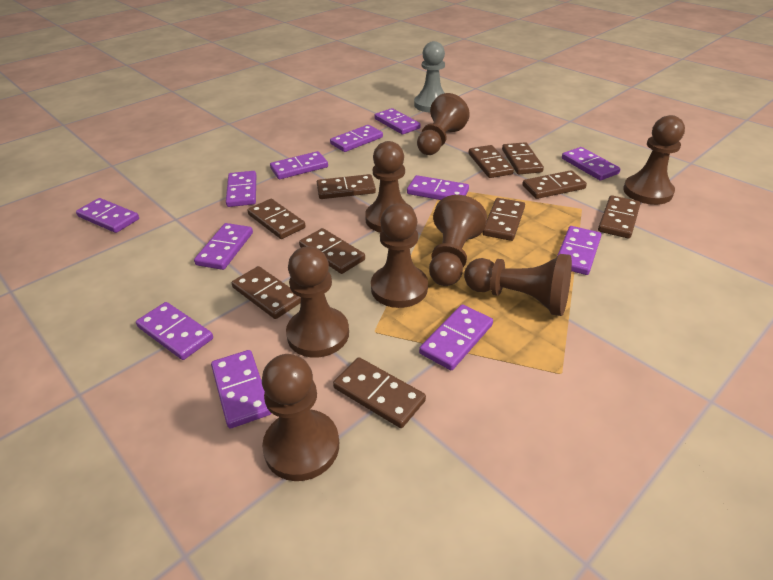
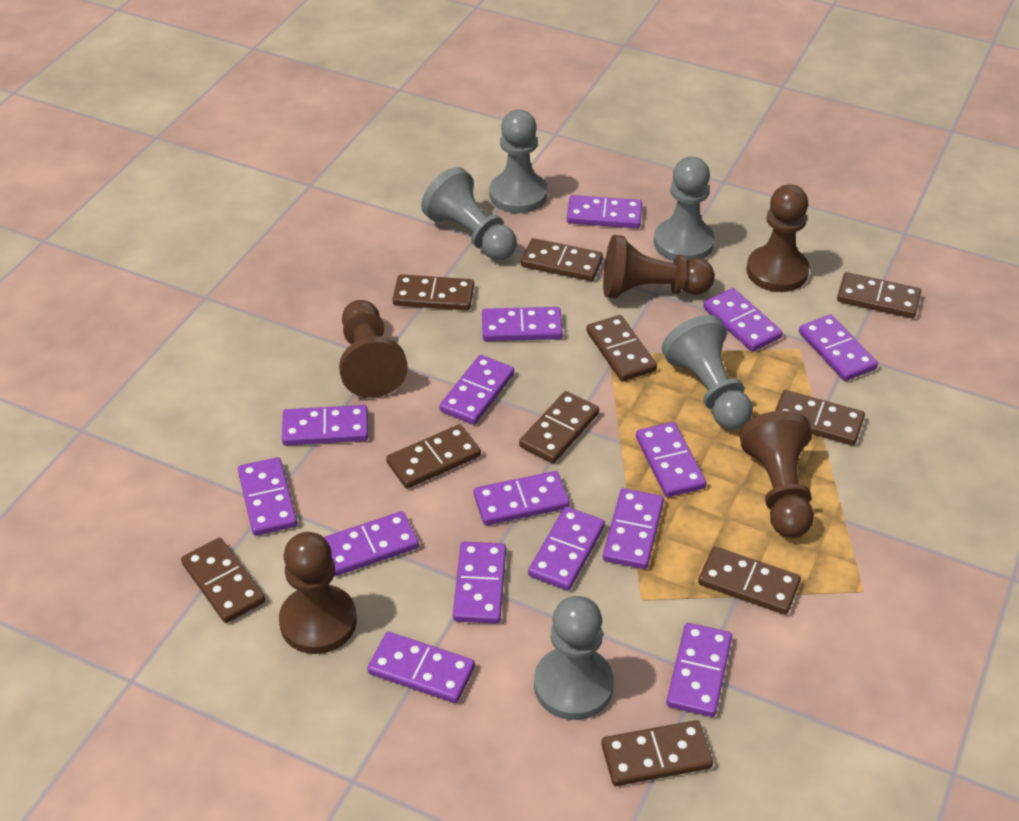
brown pawn: [262,354,339,481] [286,246,349,358] [365,141,414,232] [371,204,428,308] [417,93,470,155] [429,195,487,286] [464,254,572,316] [623,115,685,205] = 8 -> [279,532,357,654] [339,300,408,398] [603,235,715,299] [739,411,814,538] [747,185,810,292] = 5
grey pawn: [414,41,445,112] = 1 -> [421,167,517,260] [489,110,548,213] [534,596,614,720] [654,157,715,261] [662,315,753,430] = 5
purple domino: [76,198,139,233] [136,302,213,360] [194,223,253,270] [211,350,271,429] [226,171,256,207] [270,151,328,179] [330,125,383,152] [375,108,420,135] [407,175,469,200] [419,304,493,370] [557,226,601,275] [562,147,621,180] = 12 -> [238,457,297,536] [282,405,368,445] [324,511,419,576] [367,632,475,703] [440,355,514,425] [453,542,506,624] [474,471,570,525] [482,307,563,341] [528,507,605,590] [567,195,642,228] [603,488,664,569] [636,422,706,497] [666,623,732,717] [703,288,783,352] [799,315,878,381] = 15

